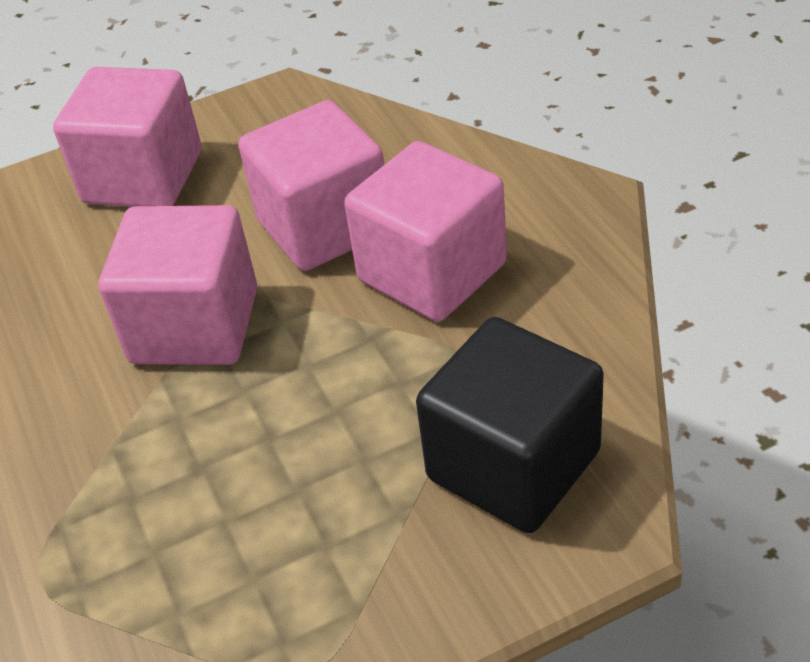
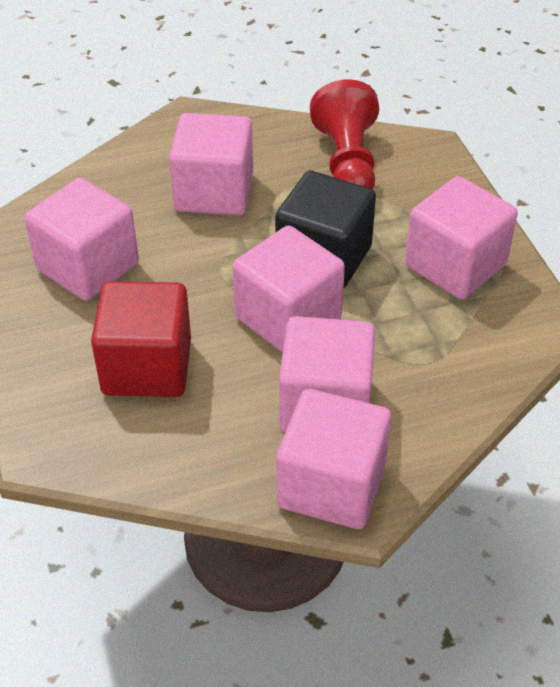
pink cube: [53,67,201,207] [99,205,257,365] [238,100,384,271] [344,141,507,322] = 4 -> [24,178,139,301] [169,113,253,215] [232,225,345,353] [277,389,391,529] [279,316,375,432] [405,176,518,299] = 6
red cube: none = 0 -> [91,281,191,397] = 1
red pawn: none = 0 -> [310,79,379,190] = 1

